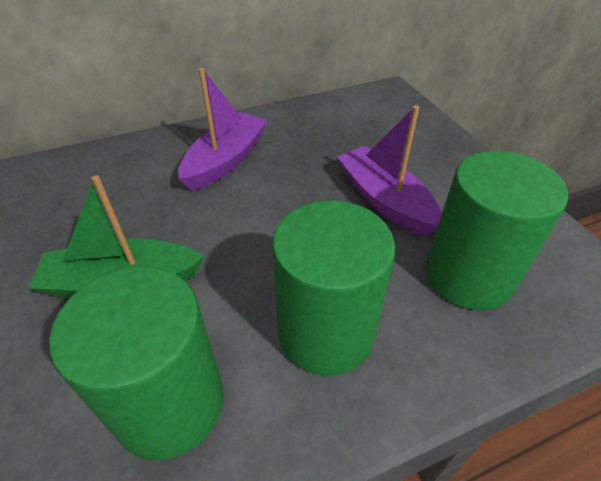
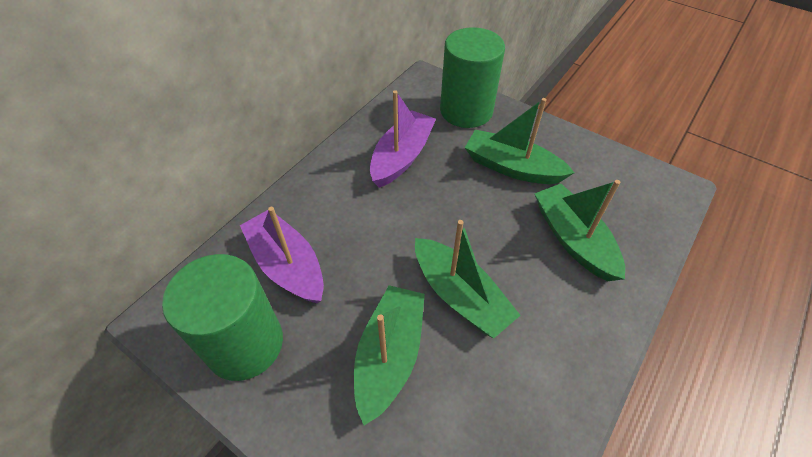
green boat: [29,175,205,298] = 1 -> [354,285,425,426] [415,220,520,338] [465,98,575,184] [534,180,625,281] = 4
green cylinder: [49,266,224,460] [272,200,395,376] [426,151,568,310] = 3 -> [162,254,283,381] [440,27,505,128] = 2

